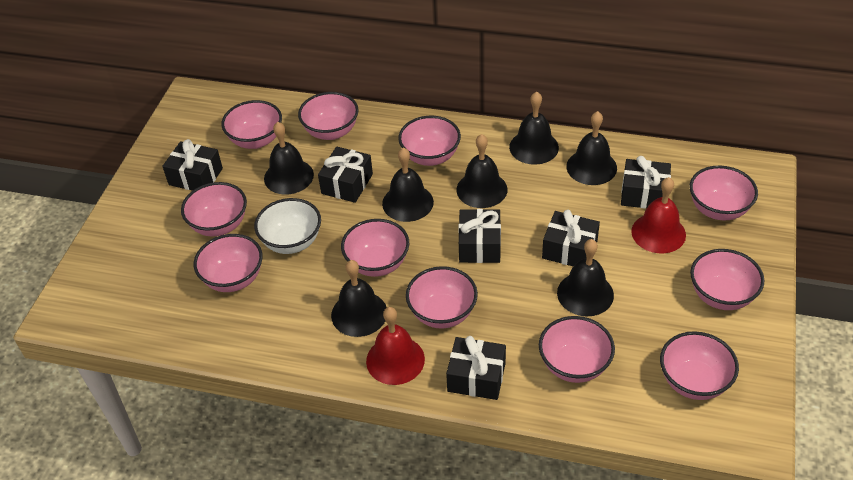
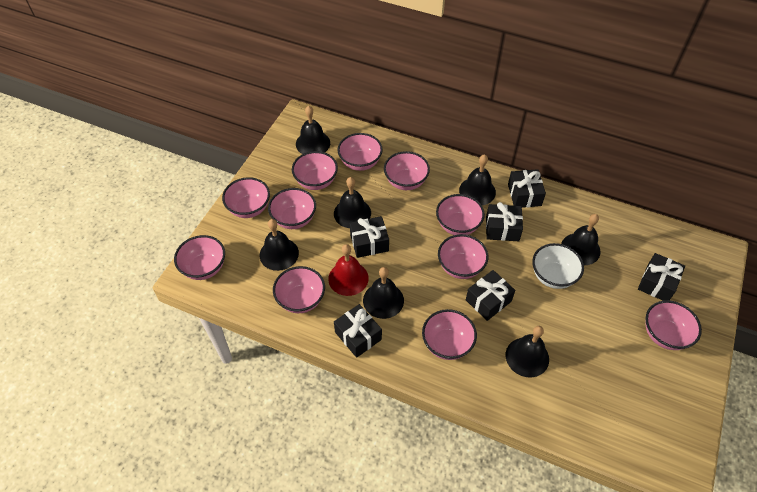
red bell: [366,307,425,385] [631,177,686,253] = 2 -> [328,244,369,296] = 1

